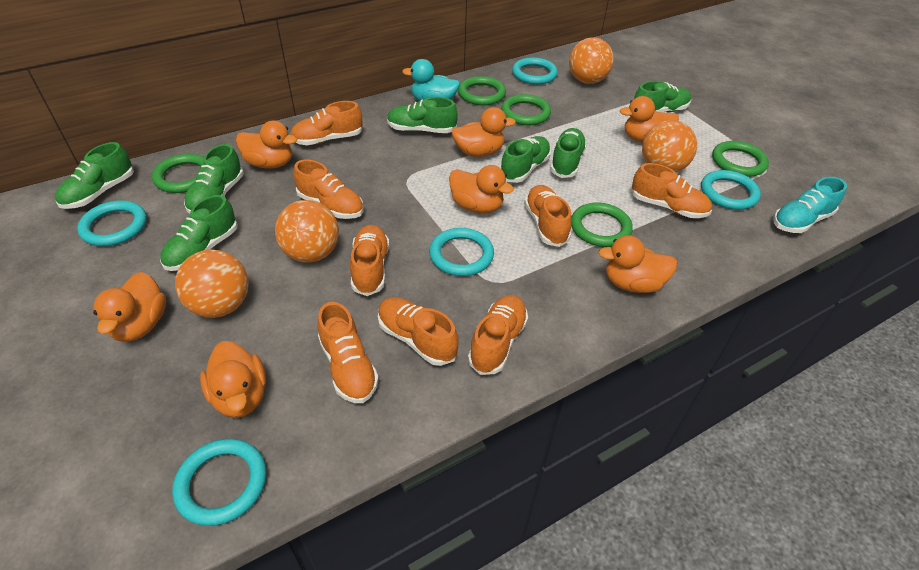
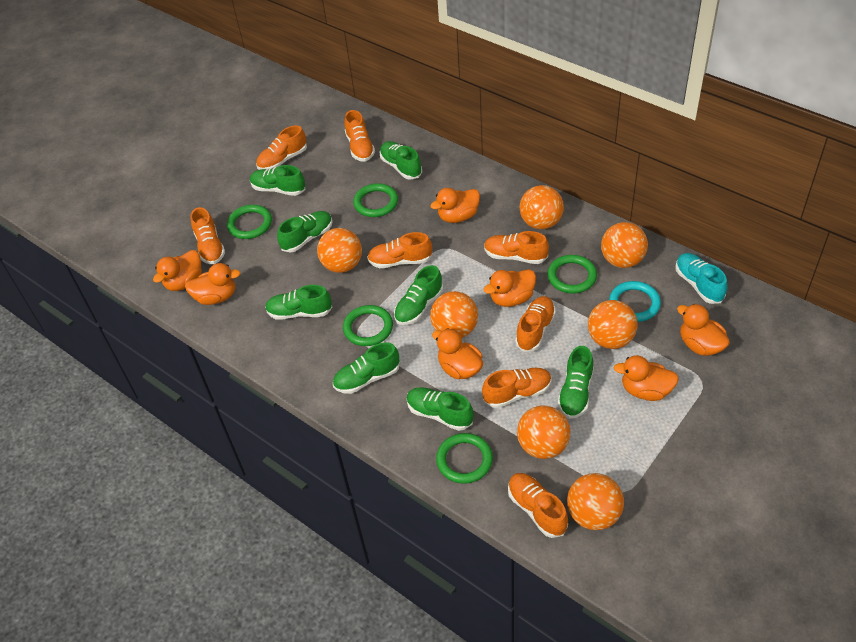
green shoe: [55,142,134,209] [160,195,238,271] [184,144,244,214] [387,97,458,133] [500,136,551,183] [550,128,587,178] [634,81,691,112] = 7 -> [250,165,305,196] [265,285,332,320] [277,211,333,252] [333,342,399,394] [380,141,422,180] [394,265,443,325] [407,387,474,431] [558,346,594,419] = 8
orange ball: [175,249,249,318] [275,200,339,262] [569,38,614,84] [642,120,697,172] = 4 -> [317,228,362,273] [430,291,478,338] [517,406,570,459] [520,185,564,229] [567,473,624,530] [588,300,638,349] [601,222,648,268] = 7
turquoise duck: [402,59,460,101] = 1 -> none = 0
turquoise ring: [77,200,147,246] [172,438,266,526] [429,228,494,276] [512,57,558,85] [701,170,761,210] = 5 -> [609,281,661,322] = 1

